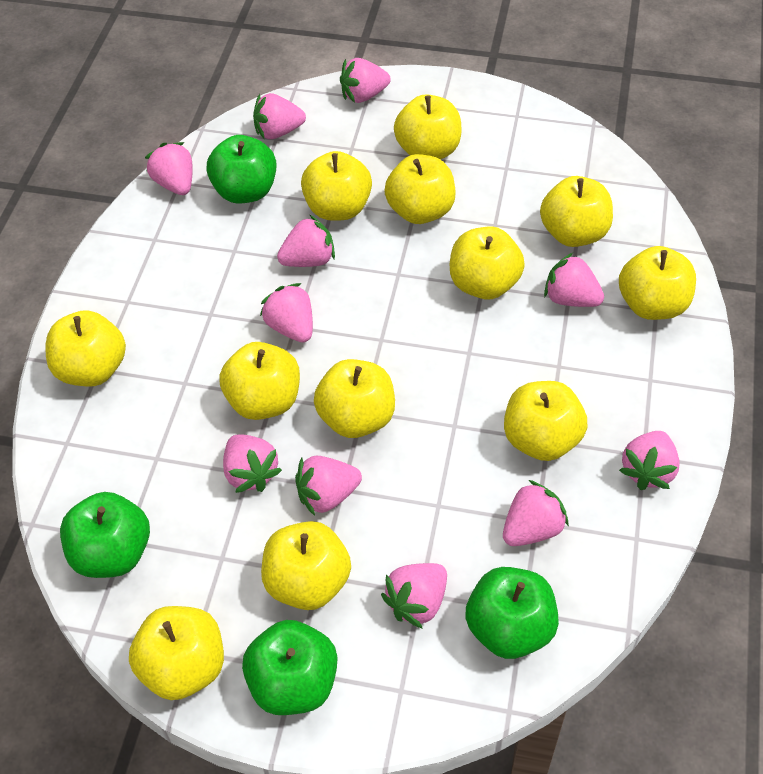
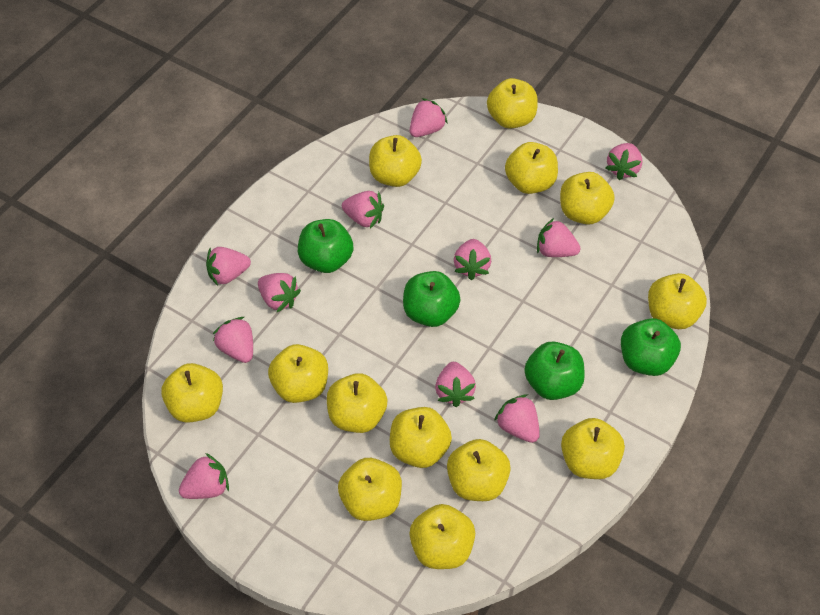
yellow apple: [46,310,126,386] [129,606,224,700] [219,342,300,420] [261,521,351,610] [301,151,372,221] [314,359,395,438] [384,154,456,224] [394,94,461,159] [450,226,525,299] [504,381,588,461] [540,176,613,247] [619,246,696,320] = 12 -> [161,363,223,423] [268,344,328,403] [327,373,388,433] [338,458,402,521] [369,135,422,187] [390,407,452,468] [410,504,475,569] [447,439,511,501] [487,78,538,129] [505,142,558,194] [560,172,615,225] [561,418,625,479] [648,273,707,329] = 13

